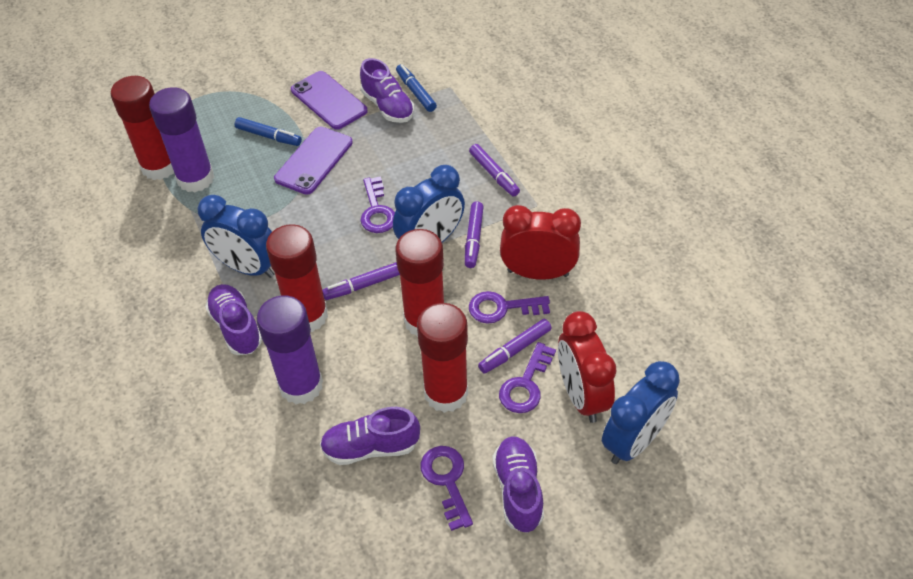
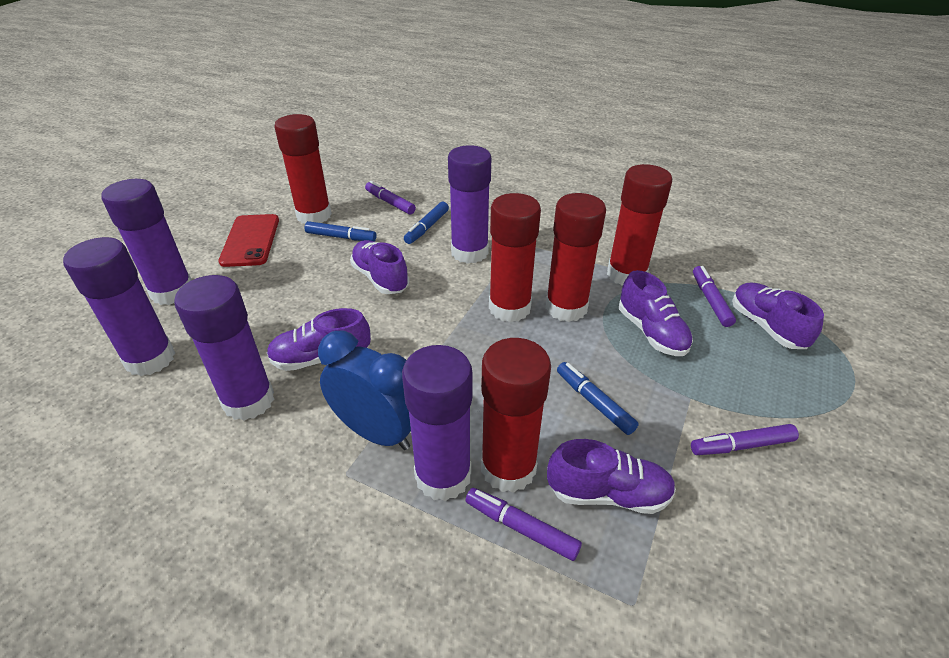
blue clock: [197,195,274,278] [393,165,465,242] [602,361,680,464] = 3 -> [318,331,411,450] = 1
blue marker: [235,117,302,146] [396,64,437,112] = 2 -> [305,221,376,241] [404,202,449,244] [557,362,639,435] = 3
purple glue stick: [149,87,214,192] [257,296,323,404] = 2 -> [63,237,175,376] [102,179,192,305] [174,275,274,421] [402,345,472,501] [448,145,491,264] = 5
purple key: [360,176,395,233] [421,446,473,531] [469,291,550,324] [499,342,556,413] = 4 -> none = 0
purple phone: [274,127,353,195] [291,71,368,130] = 2 -> none = 0
purple shoe: [205,284,262,355] [320,407,420,465] [360,58,414,123] [493,436,544,533] = 4 -> [267,308,371,371] [350,240,409,294] [547,439,676,514] [619,270,693,356] [732,282,824,349] = 5
red clock: [500,205,581,280] [558,311,617,423] = 2 -> none = 0
red glue stick: [111,76,174,180] [266,224,328,332] [395,229,444,337] [417,303,468,413] = 4 -> [274,114,332,224] [481,338,551,493] [489,193,541,322] [545,193,606,322] [607,164,672,286] = 5
red phone: none = 0 -> [218,214,279,267] = 1

